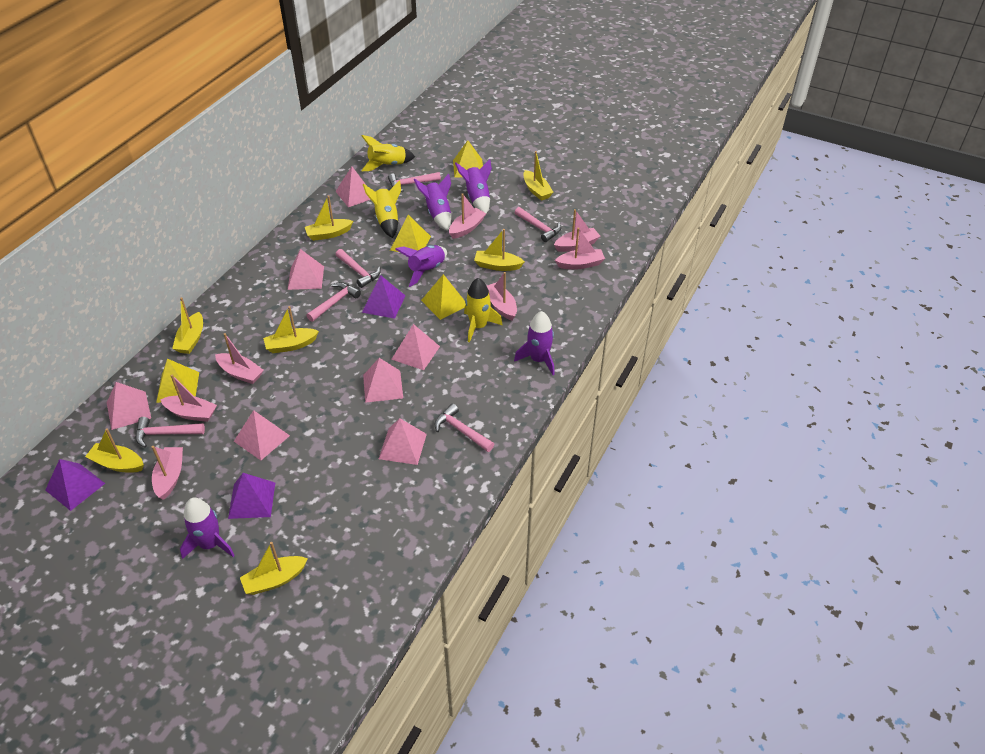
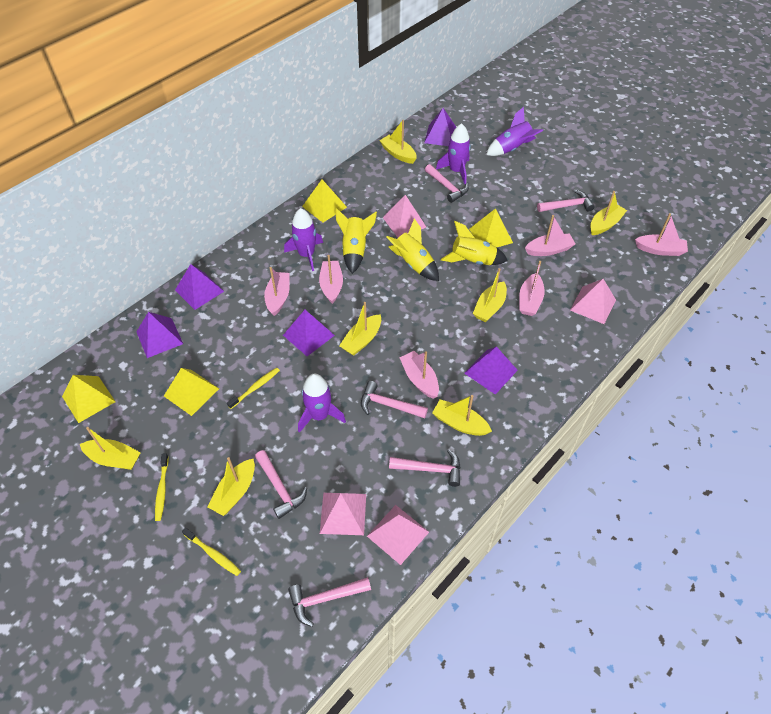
pink boat: [152,446,183,500] [160,374,217,422] [215,333,264,384] [449,193,486,239] [487,272,517,321] [554,209,600,252] [555,227,605,270] = 7 -> [264,267,290,316] [319,255,343,304] [399,351,439,399] [519,261,545,316] [525,215,575,256] [635,213,688,256] = 6
pink pyramid: [107,382,151,430] [234,410,290,460] [288,249,324,290] [335,167,371,207] [363,358,403,403] [379,418,427,465] [391,324,440,370] = 7 -> [320,493,366,535] [367,505,429,565] [383,195,426,238] [570,279,616,324] = 4
purple pyramid: [45,459,105,511] [228,473,275,519] [362,275,406,319] = 3 -> [136,312,183,358] [175,264,224,310] [283,310,335,356] [424,108,456,146] [464,347,518,394] = 5
purple rocket: [180,498,235,559] [395,245,447,287] [414,174,451,231] [455,159,492,214] [514,311,555,375] = 5 -> [284,208,323,271] [298,374,346,433] [436,123,471,184] [486,107,543,156] = 4
yellow toothbrush: none = 0 -> [155,453,169,521] [182,528,241,576] [227,368,280,409] = 3

